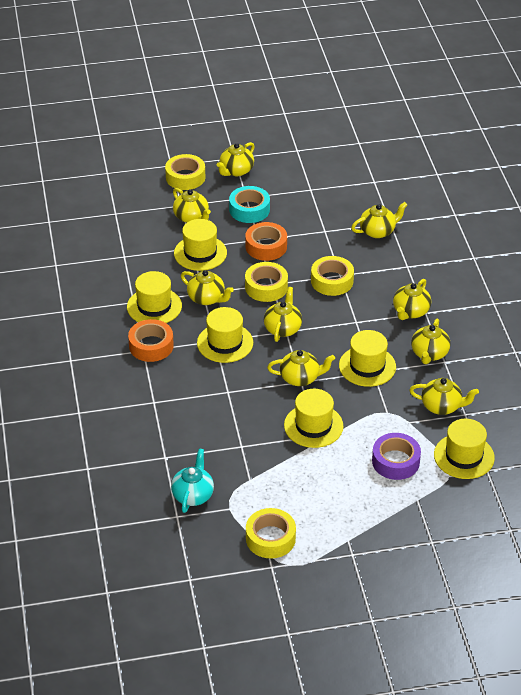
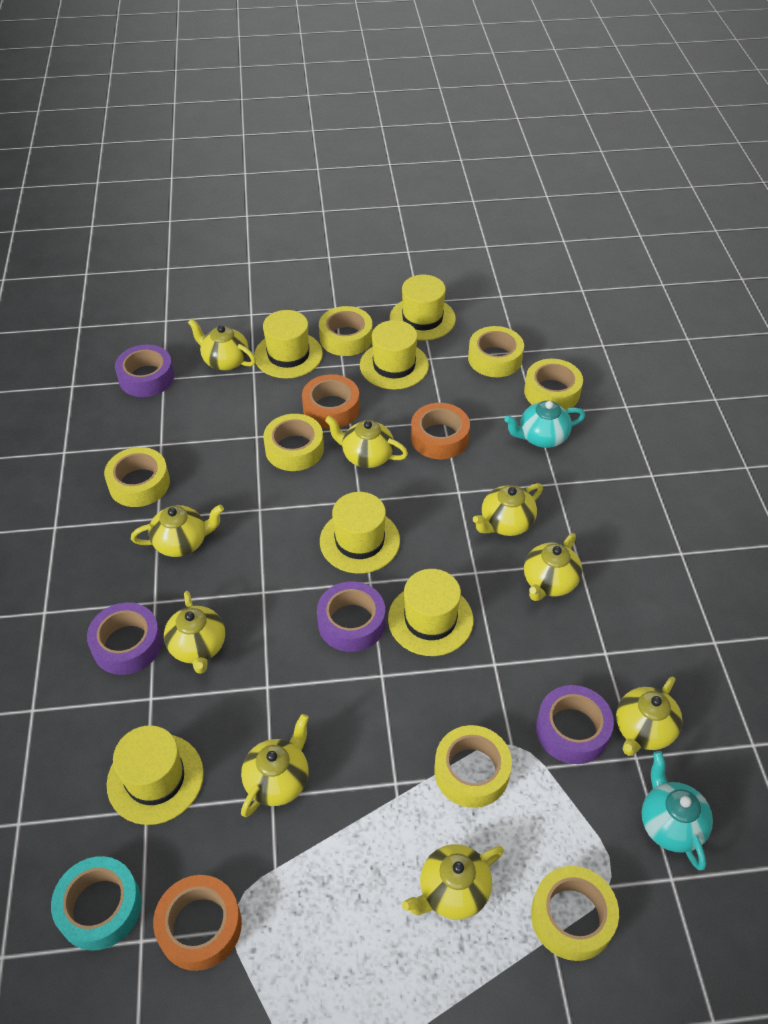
orange tape: [128,319,174,362] [245,222,287,261] = 2 -> [153,875,242,971] [302,374,360,429] [411,403,470,459] = 3
purple tape: [372,433,421,480] = 1 -> [87,603,162,675] [115,344,174,397] [317,581,385,652] [536,685,614,764] = 4
turquoise teapot: [171,448,214,513] = 1 -> [504,401,585,448] [641,751,713,870] = 2
yellow tape: [165,154,205,190] [245,262,288,302] [246,508,296,559] [311,256,354,296] = 4 -> [104,447,170,507] [263,414,324,471] [319,306,372,356] [434,725,512,808] [468,326,524,377] [524,359,583,410] [531,866,619,961] = 7

